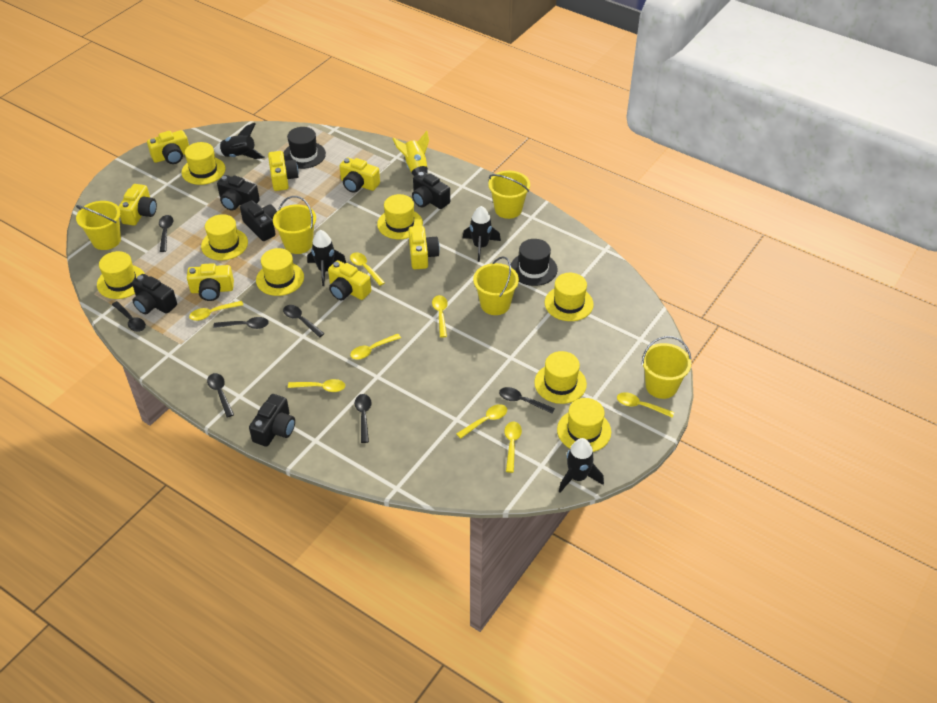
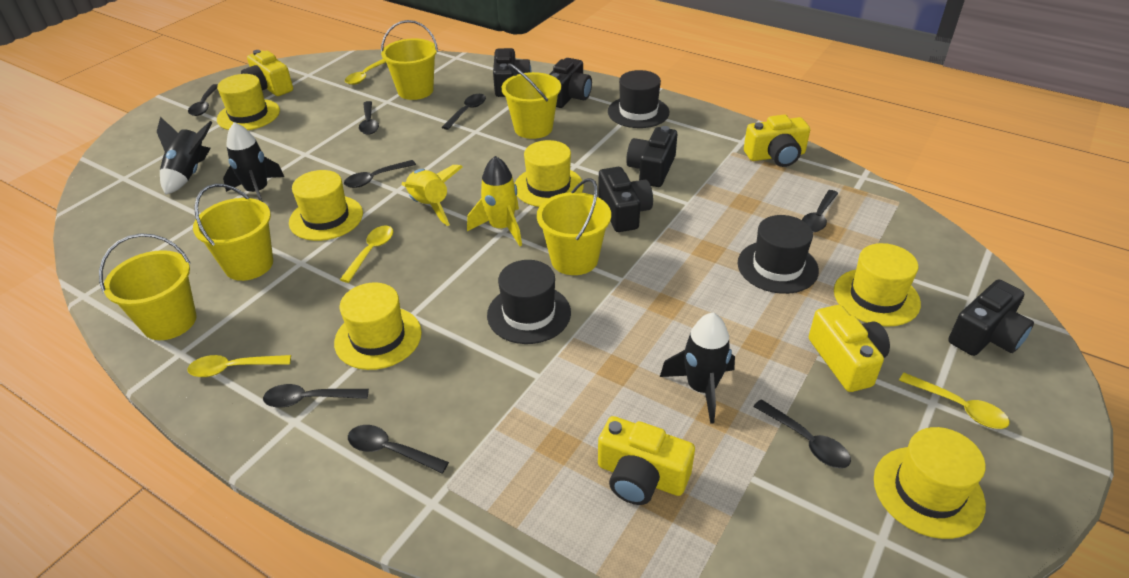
black hat: [283,127,326,169] [511,239,557,286] = 2 -> [487,260,571,344] [608,70,670,128] [738,215,819,294] = 3
black rocket: [214,123,265,159] [307,230,346,286] [462,206,501,262] [558,438,604,492] = 4 -> [157,117,213,195] [223,122,284,202] [660,313,735,424] = 3
black spoon: [112,301,146,332] [159,215,173,252] [207,373,234,418] [213,317,269,329] [283,305,325,337] [355,394,372,443] [499,387,555,414] = 7 -> [188,84,218,116] [263,384,369,408] [344,160,416,188] [348,425,449,473] [359,101,379,135] [442,94,486,130] [753,399,851,468] [802,190,838,232] = 8
yellow camera: [118,184,157,226] [147,130,189,164] [187,263,234,301] [268,151,299,191] [328,260,371,300] [339,157,380,193] [408,226,440,269] = 7 -> [241,50,293,96] [598,416,695,505] [744,115,810,167] [809,305,890,392] = 4
yellow hat: [97,251,145,299] [182,142,225,185] [201,214,248,260] [256,248,304,296] [377,194,423,239] [534,351,587,404] [545,273,594,321] [557,398,611,452] = 8 -> [217,74,280,130] [289,170,363,241] [334,283,422,370] [514,140,584,207] [834,243,921,327] [874,427,986,539] = 6
yellow rocket: [392,131,429,176] = 1 -> [402,165,462,226] [467,156,522,246] = 2
yellow spoon: [189,301,243,321] [288,379,345,392] [350,252,385,286] [350,334,401,360] [432,295,448,338] [457,404,507,439] [504,422,522,473] [617,392,674,418] = 8 -> [188,355,291,377] [340,226,393,283] [345,59,386,85] [899,373,1010,429] = 4

